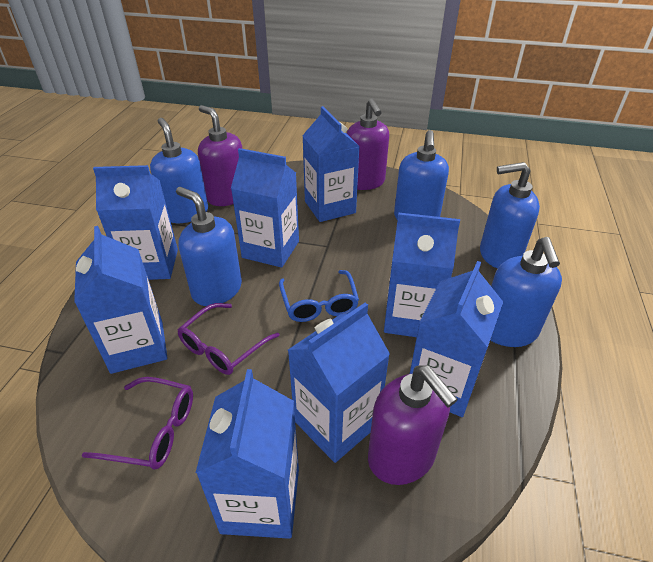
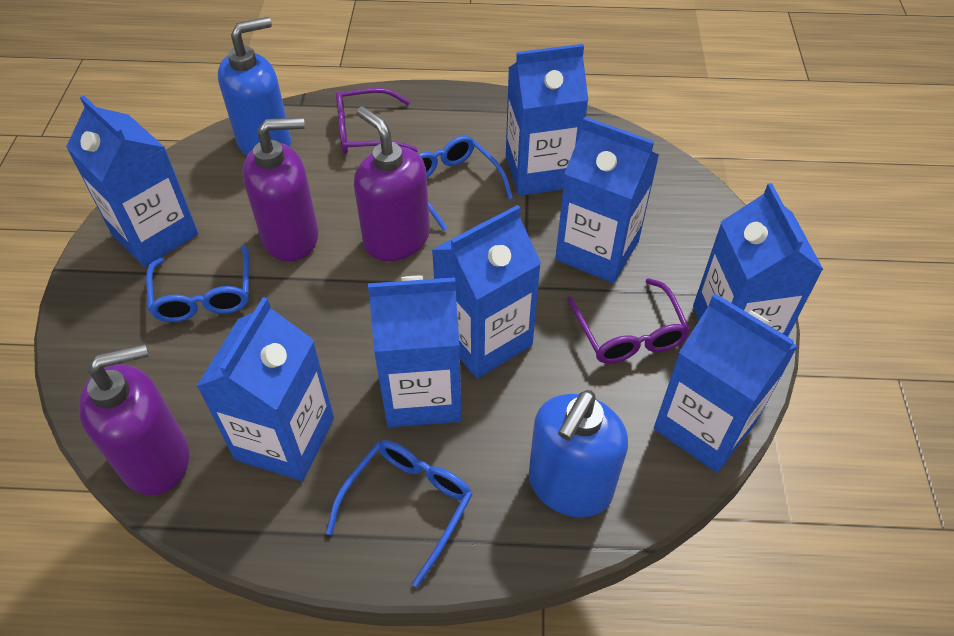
blue glasses: [279,270,359,322] = 1 -> [146,245,249,322] [326,440,473,587] [419,136,513,231] = 3
blue soap dispenser: [150,118,208,223] [176,187,242,306] [394,130,449,220] [480,162,540,269] [490,237,562,347] = 5 -> [218,17,291,156] [529,390,628,517] = 2

